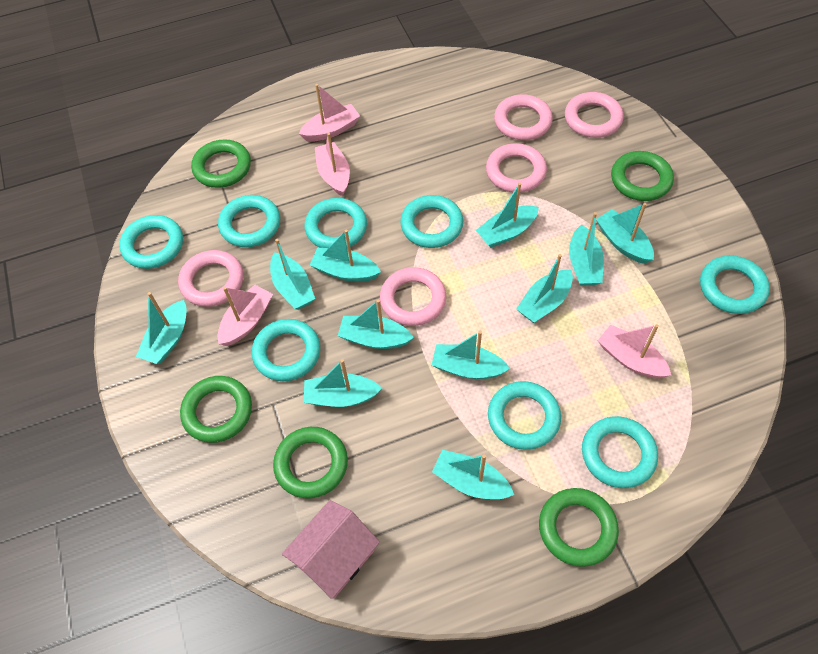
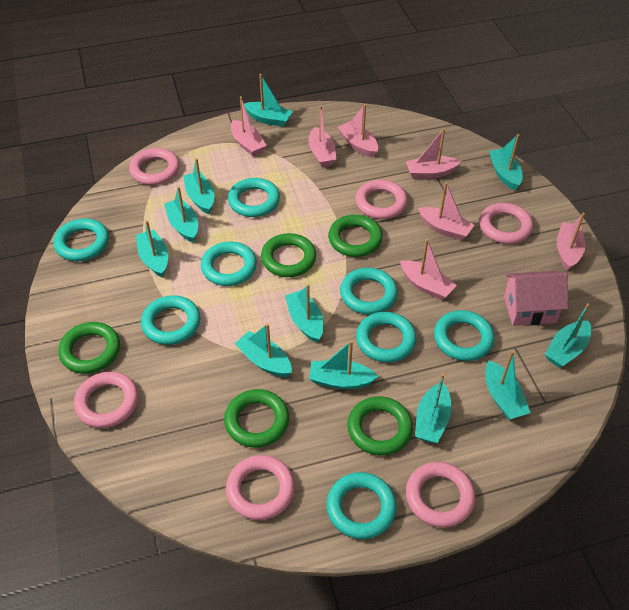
pink boat: [217,285,273,346] [299,84,360,142] [315,133,350,196] [598,324,671,378] = 4 -> [231,96,267,156] [308,105,336,167] [338,104,378,158] [400,239,457,300] [406,128,461,179] [418,182,474,240] [557,213,586,271] = 7
pink ring: [178,250,243,307] [380,267,446,326] [486,143,547,193] [494,95,553,140] [565,92,624,138] = 5 -> [74,371,139,428] [129,148,180,185] [226,455,295,520] [355,180,408,219] [406,462,475,528] [479,203,533,244] = 6

